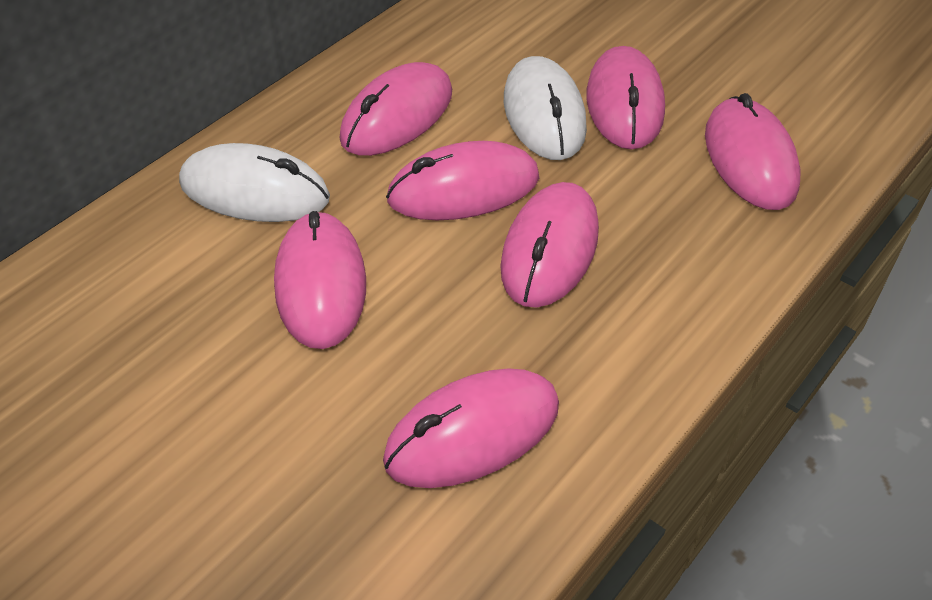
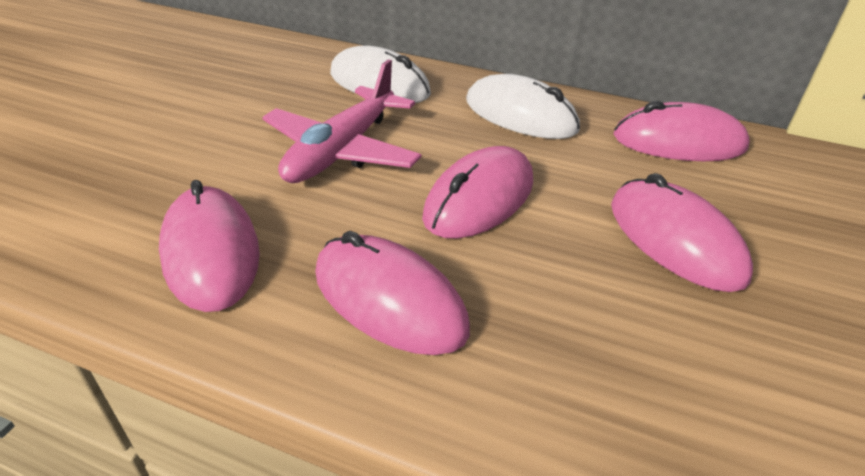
pink mouse: [274,211,366,349] [339,62,452,156] [383,368,559,488] [386,141,539,220] [500,182,599,308] [587,46,665,150] [705,93,800,210] = 7 -> [159,180,260,312] [315,231,470,355] [422,146,533,239] [611,173,753,292] [614,101,750,161] = 5
pink plane: none = 0 -> [262,59,422,183] = 1

